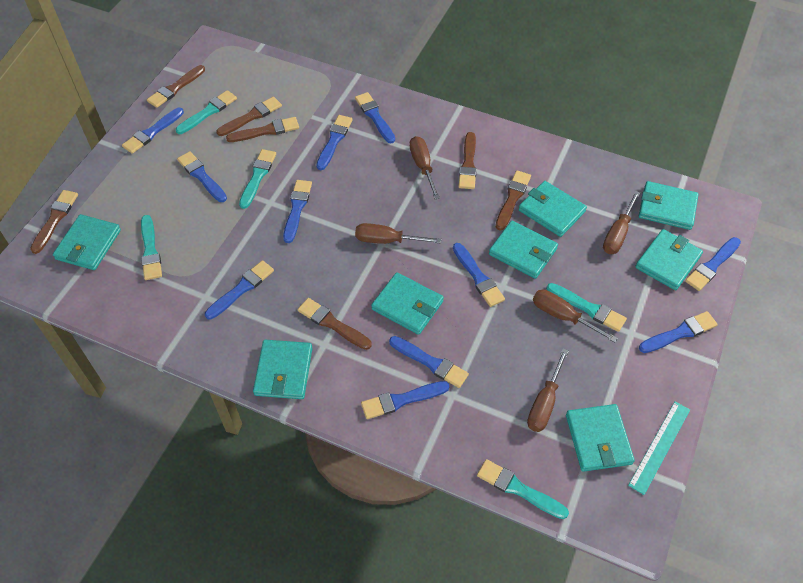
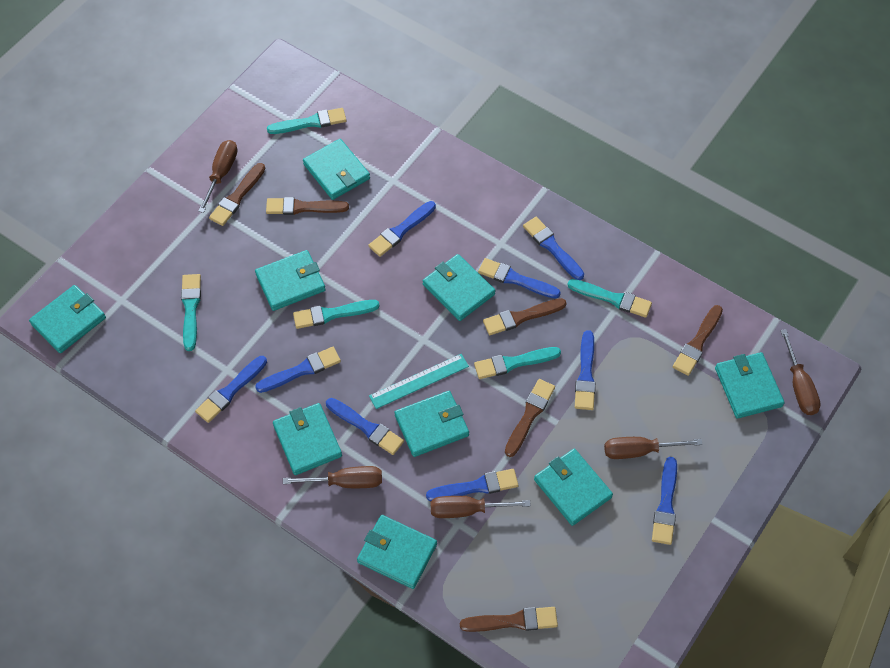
blue brush: [122,108,184,154] [177,151,227,202] [205,260,274,320] [283,180,312,243] [316,115,353,170] [355,92,395,143] [361,381,450,419] [389,336,469,388] [453,243,505,307] [639,311,718,353] [685,237,741,291] = 11 -> [195,356,267,423] [255,347,341,393] [326,398,404,455] [368,201,436,257] [426,469,518,501] [478,258,561,299] [523,217,584,280] [575,330,596,410] [652,457,677,545] = 9
brown brush: [30,190,78,254] [147,65,205,108] [216,97,282,136] [226,117,299,142] [298,298,372,350] [459,132,477,189] [496,171,531,231] = 7 -> [209,163,265,226] [266,197,349,215] [460,607,558,632] [483,298,567,335] [505,379,555,457] [673,305,723,376] = 6
turquoise wallet: [53,214,121,270] [253,340,312,399] [371,272,444,335] [489,221,558,279] [519,181,587,237] [566,404,635,472] [635,229,703,290] [639,181,698,230] = 8 -> [29,285,106,353] [255,250,326,311] [273,403,342,475] [303,139,370,200] [357,515,437,589] [395,391,469,457] [423,254,495,321] [534,449,613,526] [715,352,785,419] = 9

